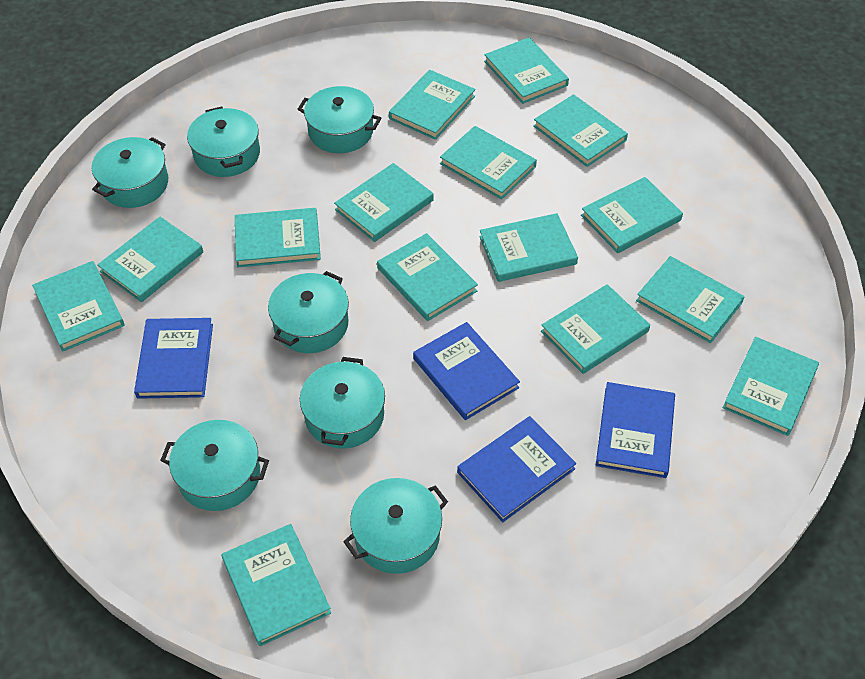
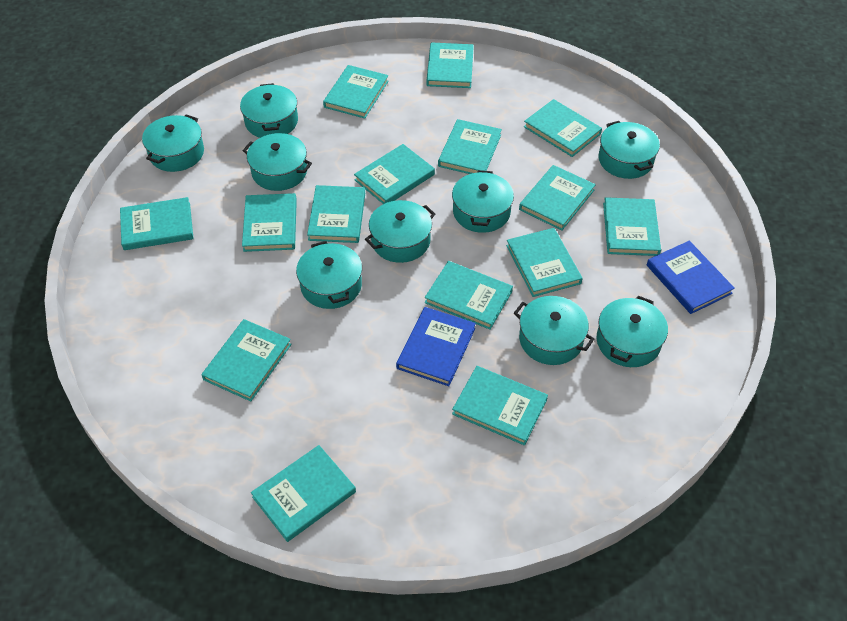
blue book: [134,318,213,399] [413,322,520,420] [457,416,576,522] [596,382,675,478] = 4 -> [396,307,476,386] [647,241,735,314] = 2
turquoise pot: [92,137,168,208] [160,420,269,511] [187,106,260,177] [268,271,349,353] [298,86,381,153] [300,357,385,449] [343,478,448,574] = 7 -> [142,114,204,172] [240,83,298,138] [243,133,312,191] [296,241,362,309] [365,200,435,263] [452,170,514,233] [514,296,594,365] [597,296,668,367] [599,121,660,179] = 9

